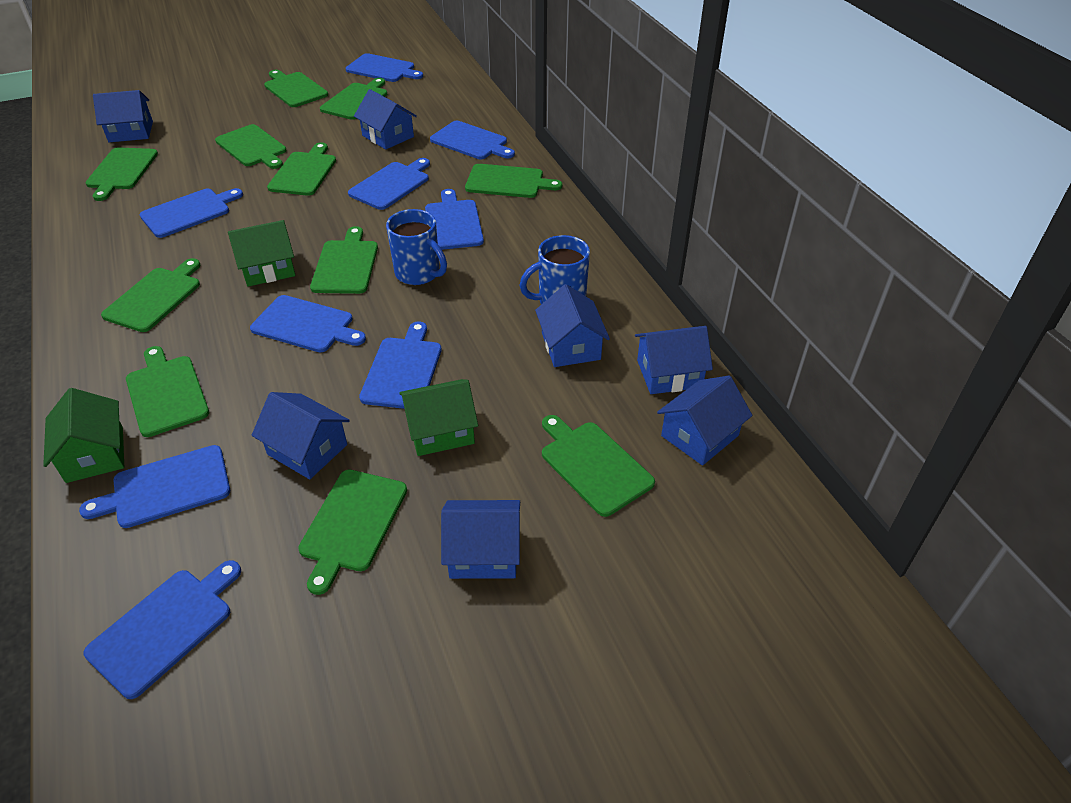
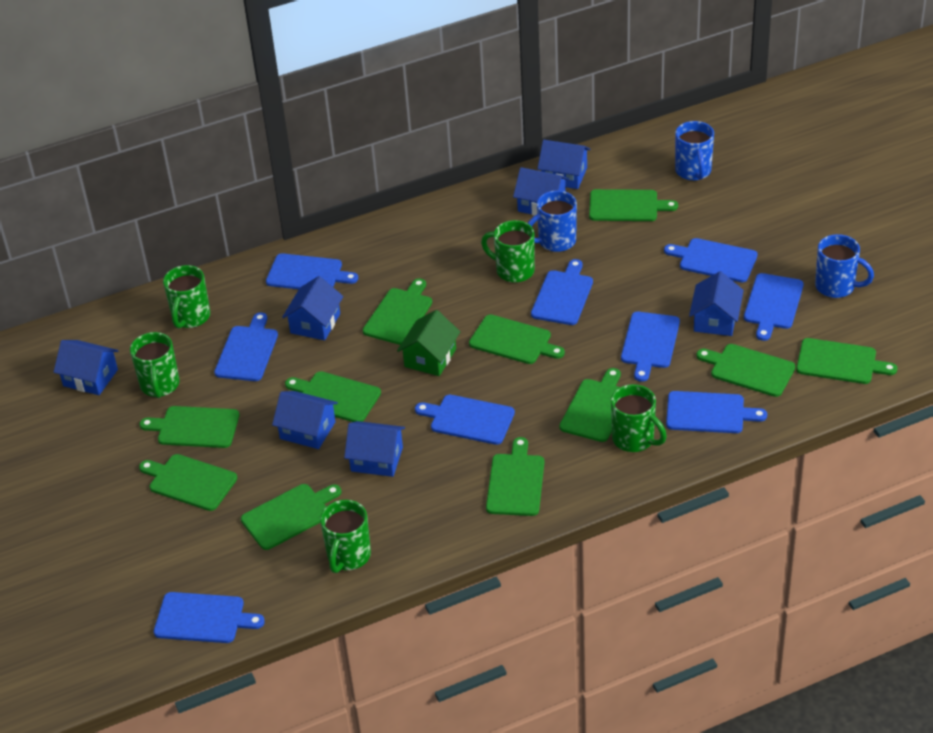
blue mug: [386,209,447,285] [519,235,590,304] = 2 -> [528,190,577,252] [675,121,714,181] [815,234,874,298] = 3
green house: [43,388,124,483] [228,220,296,287] [399,379,478,456] = 3 -> [397,310,460,376] = 1
green mug: none = 0 -> [130,332,180,398] [163,265,210,329] [320,500,371,573] [481,220,535,283] [611,384,667,452] = 5

